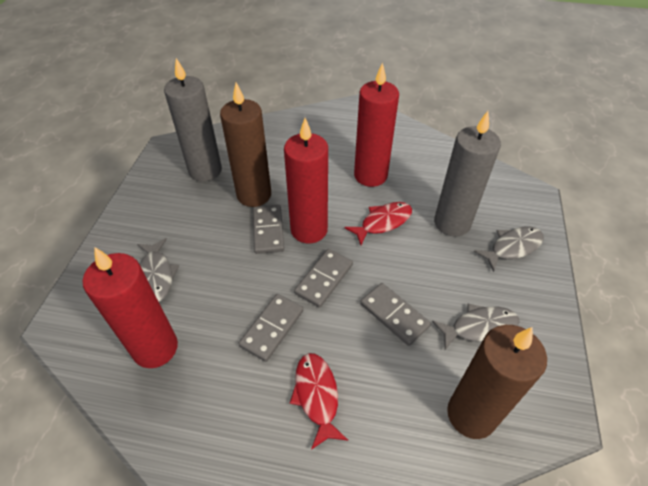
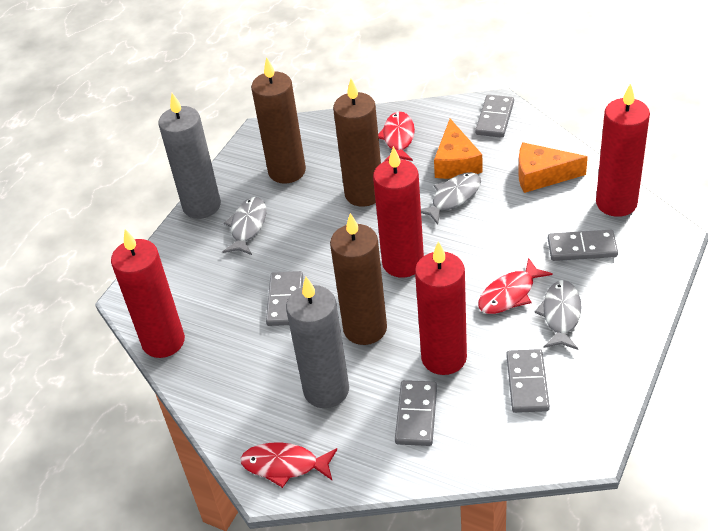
brown candle: [220,83,271,207] [447,325,547,439] = 2 -> [251,57,306,183] [330,213,387,345] [333,79,381,207] = 3
grey domino: [239,294,303,362] [253,205,284,254] [294,249,353,308] [360,283,431,346] = 4 -> [266,271,303,326] [395,380,437,446] [475,94,514,138] [506,349,550,413] [548,230,618,261] = 5
orange cheese: none = 0 -> [434,119,482,179] [518,142,588,193] = 2
red candle: [83,247,178,368] [284,118,328,243] [354,62,399,187] = 3 -> [111,229,185,358] [373,146,424,277] [415,241,467,375] [596,83,650,217] = 4
red fish: [290,353,348,450] [344,202,412,245] = 2 -> [240,442,337,488] [378,112,415,162] [478,258,553,314] = 3

